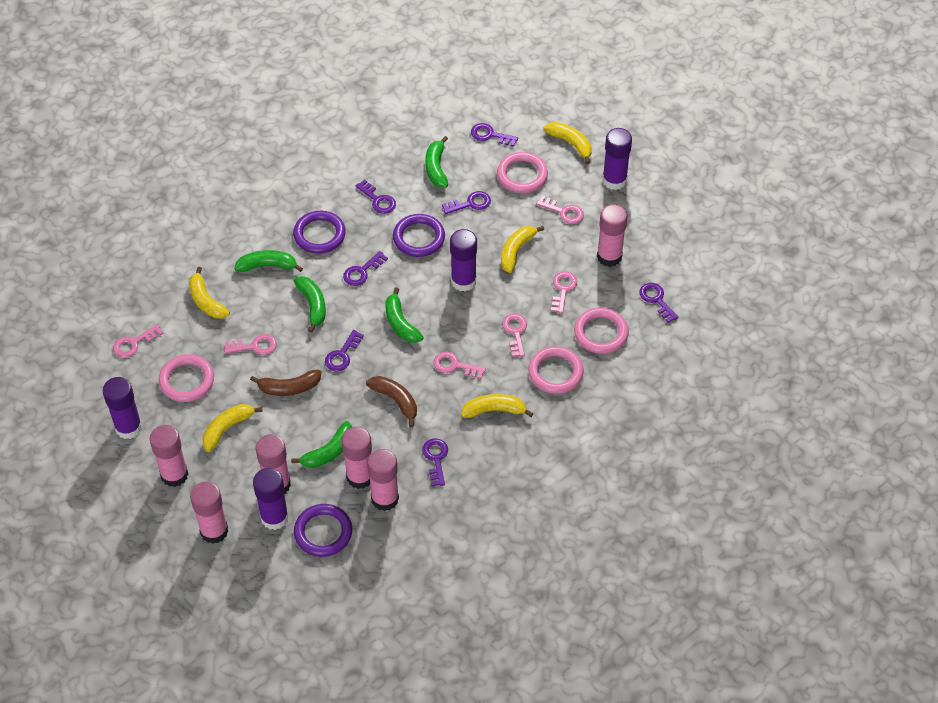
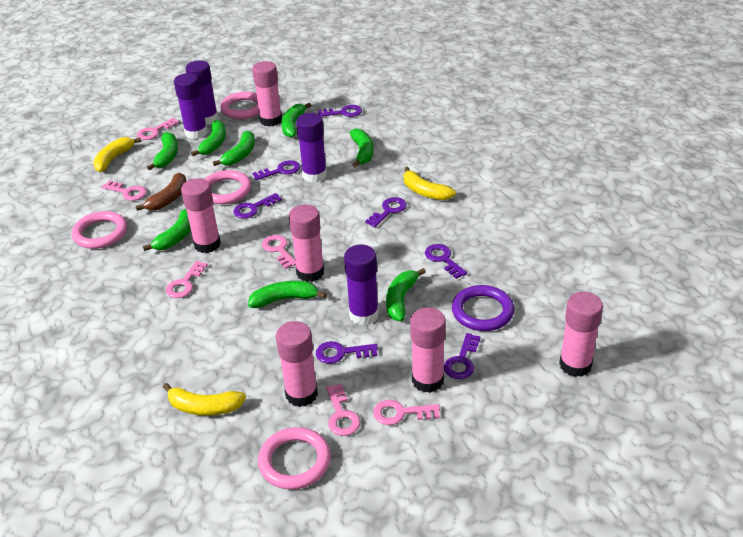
brown banana: [250,370,321,396] [366,376,417,427] = 2 -> [136,173,186,211] = 1
green banana: [234,250,303,272] [291,421,352,468] [293,276,326,333] [385,287,424,343] [425,136,448,187] = 5 -> [143,209,191,251] [147,132,178,170] [191,120,226,156] [213,130,255,166] [248,281,326,308] [281,103,312,138] [350,129,373,168] [386,268,426,321] = 8
purple ring: [293,211,346,254] [294,504,352,557] [393,214,445,257] = 3 -> [452,285,514,331] = 1
yellow banana: [189,267,230,319] [202,404,263,452] [461,394,534,418] [501,226,544,273] [544,122,592,164] = 5 -> [93,137,141,172] [163,383,246,416] [404,167,456,200] = 3

